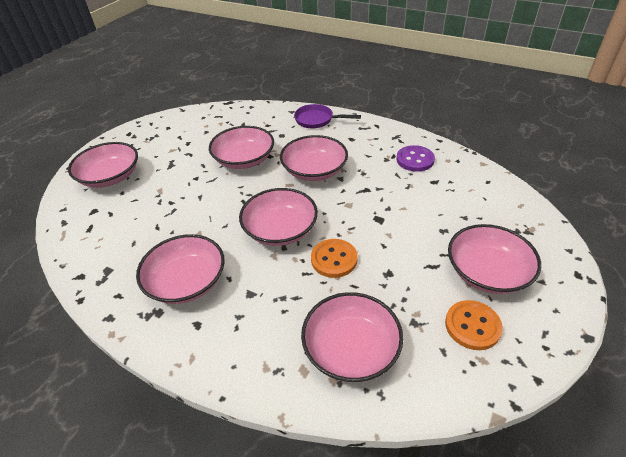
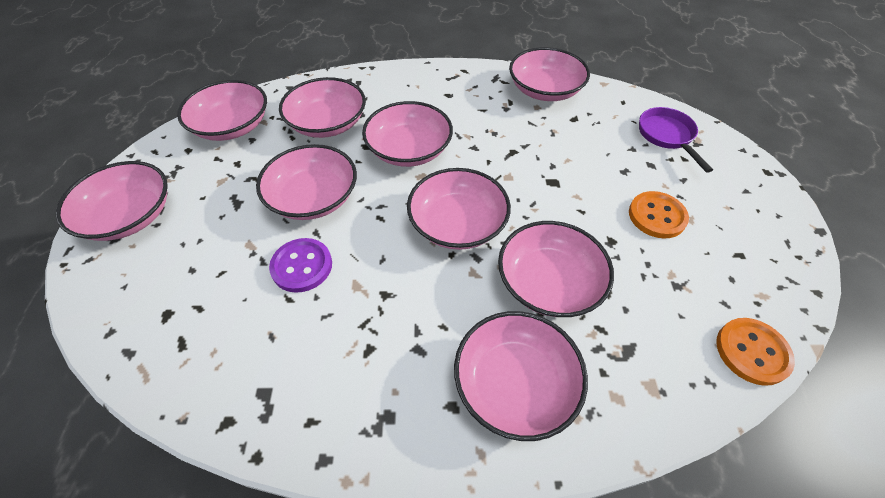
pink bowl: [68,142,138,188] [136,234,225,304] [209,126,274,169] [239,188,318,246] [280,135,348,181] [301,292,403,382] [448,224,541,294] = 7 -> [56,161,168,241] [177,80,267,141] [256,144,357,220] [279,77,366,138] [362,101,453,167] [407,168,511,250] [454,311,588,441] [498,221,614,317] [509,47,590,101] = 9

